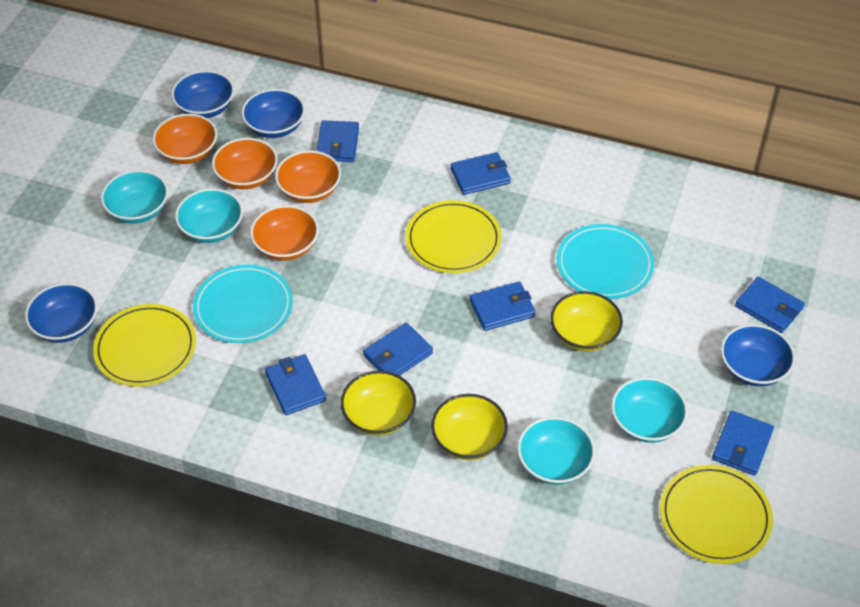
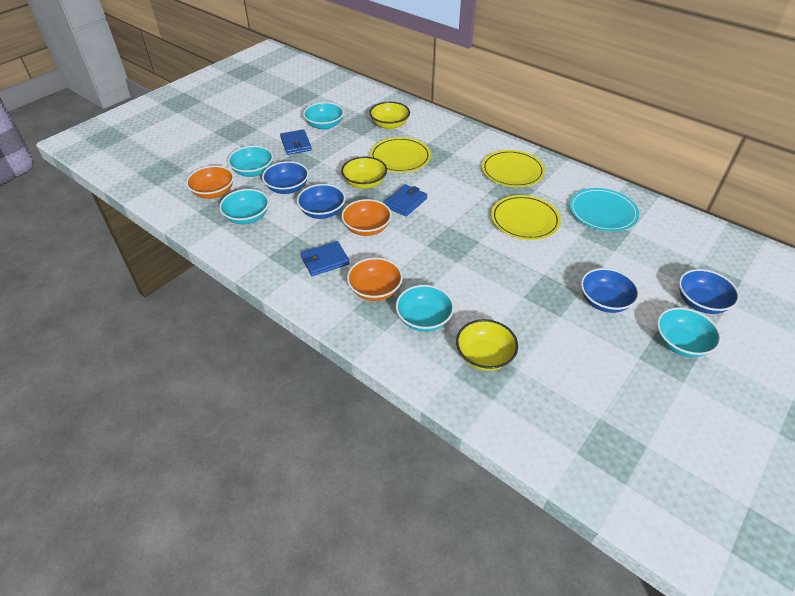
blue wallet: [265,354,326,415] [316,120,359,162] [363,323,433,376] [451,152,511,195] [470,281,535,331] [712,411,774,476] [735,277,805,333] = 7 -> [280,129,312,155] [301,241,350,276] [384,184,427,217] = 3
orange bowl: [153,114,217,164] [212,138,278,189] [250,205,319,261] [275,150,341,203] = 4 -> [186,166,234,199] [342,199,392,236] [347,258,403,301] = 3
turquoise bowl: [101,170,168,223] [175,188,243,243] [517,417,595,485] [611,377,688,443] = 4 -> [219,189,269,224] [228,146,273,177] [303,102,344,130] [396,285,454,332] [657,307,721,357] = 5
turquoise plate: [193,265,293,343] [557,224,654,299] = 2 -> [569,188,639,232] = 1

